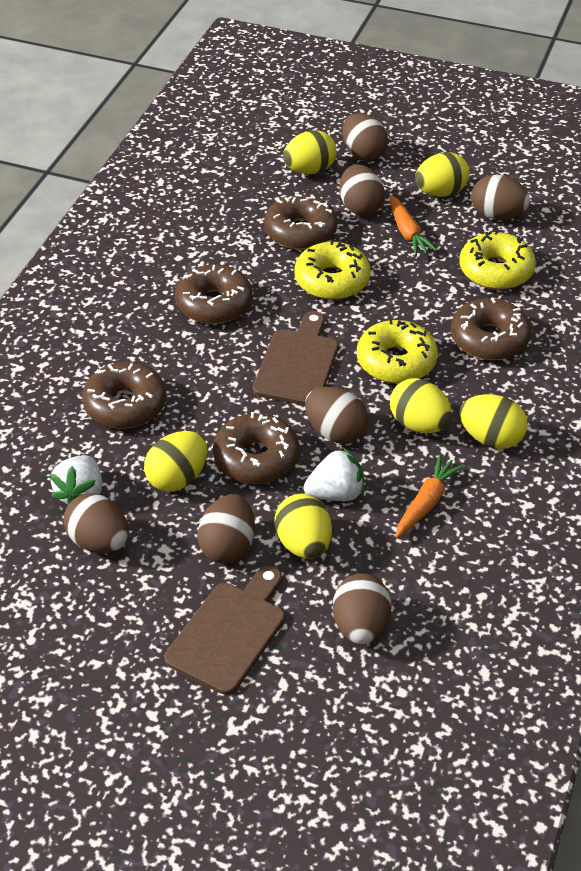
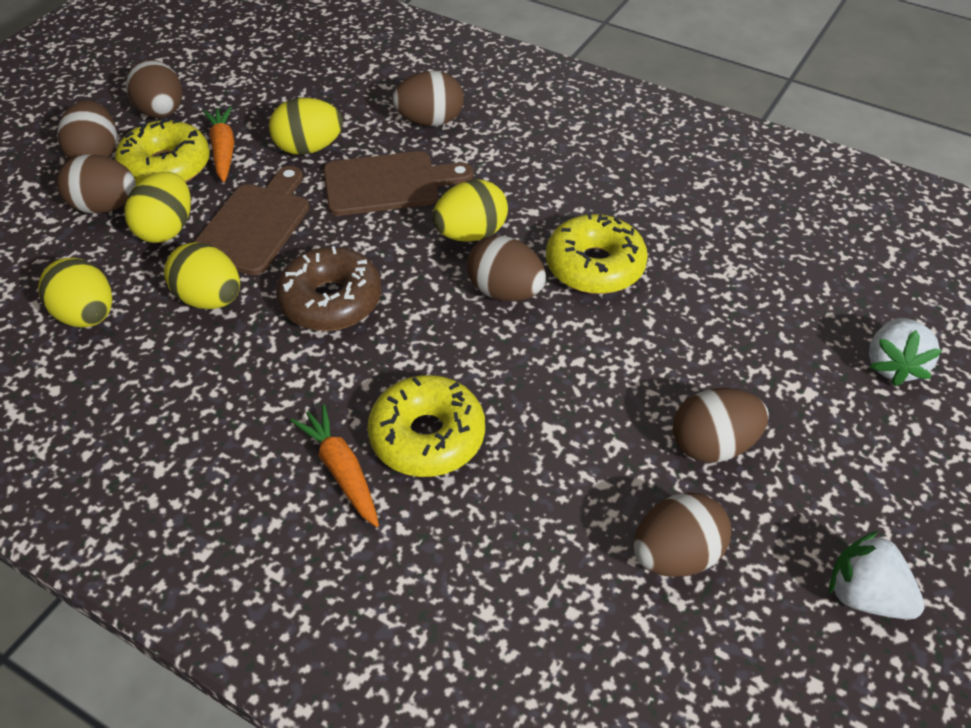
brown donut: [82,362,166,429] [175,264,253,324] [213,412,300,484] [264,194,338,250] [451,298,531,360] = 5 -> [276,246,382,331] = 1
yellow egg: [144,431,207,492] [274,493,332,559] [283,130,337,174] [390,378,452,433] [415,152,470,197] [459,394,528,449] = 6 -> [38,257,112,328] [124,172,191,243] [164,242,240,309] [269,98,343,155] [432,179,508,242] = 5

